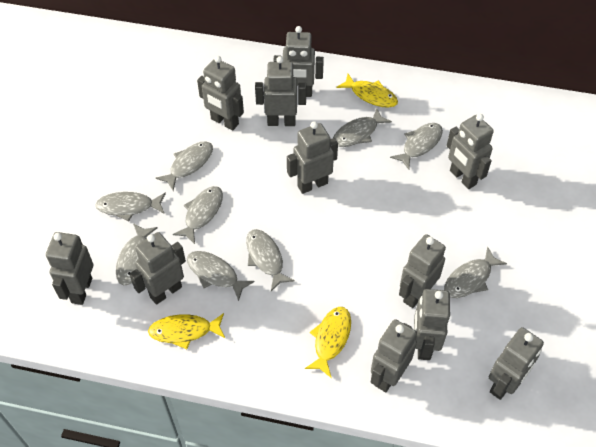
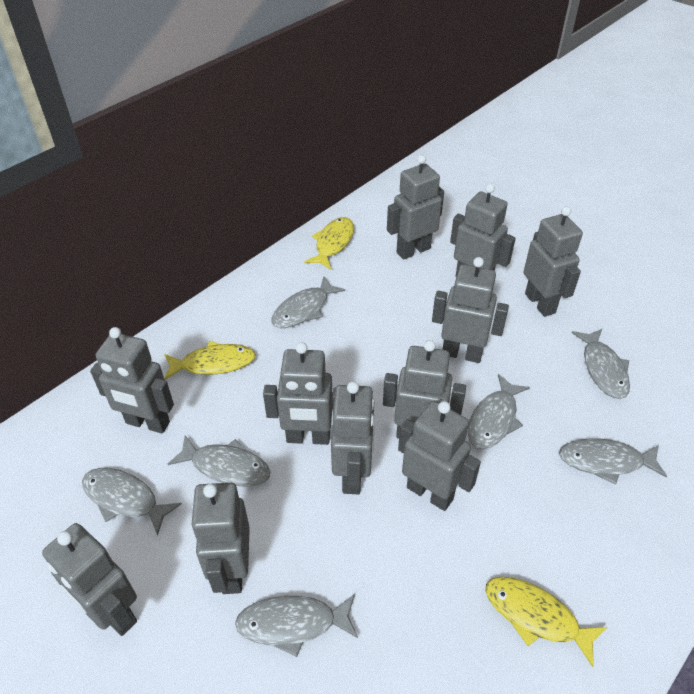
grey fish: [95,192,166,221] [116,223,158,285] [156,141,213,191] [173,186,223,244] [187,251,255,301] [246,229,295,291] [333,108,392,147] [390,123,443,169] [444,247,507,298] = 9 -> [82,468,182,536] [168,435,270,487] [235,594,358,657] [271,276,345,328] [468,374,530,449] [559,438,667,485] [571,328,630,399] = 7

